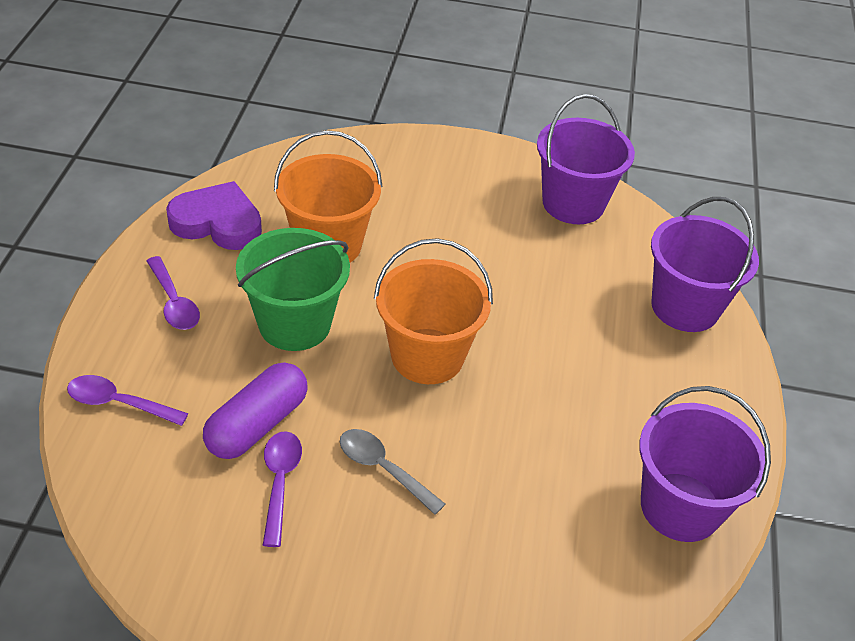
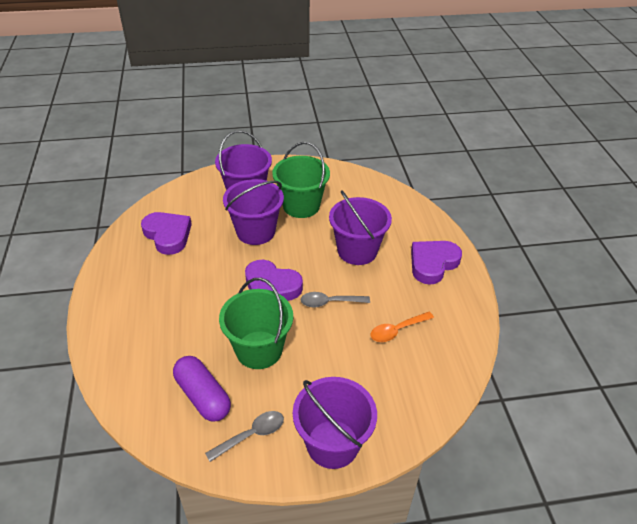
green bucket: [236,228,350,351] = 1 -> [219,278,293,369] [272,142,330,218] = 2
grey spoon: [340,429,445,515] = 1 -> [205,411,284,462] [301,292,370,307] = 2
orange bucket: [274,130,383,262] [374,238,493,384] = 2 -> none = 0
orange spoon: none = 0 -> [370,312,434,342] = 1
purple bucket: [537,94,635,224] [639,386,771,542] [651,197,759,332] = 3 -> [215,130,272,190] [223,179,284,245] [293,377,377,469] [329,190,392,265] = 4
purple heart: [166,181,262,250] = 1 -> [141,212,192,255] [245,260,303,301] [411,241,462,285] = 3
purple spoon: [67,375,188,426] [147,256,200,330] [263,431,302,547] = 3 -> none = 0

